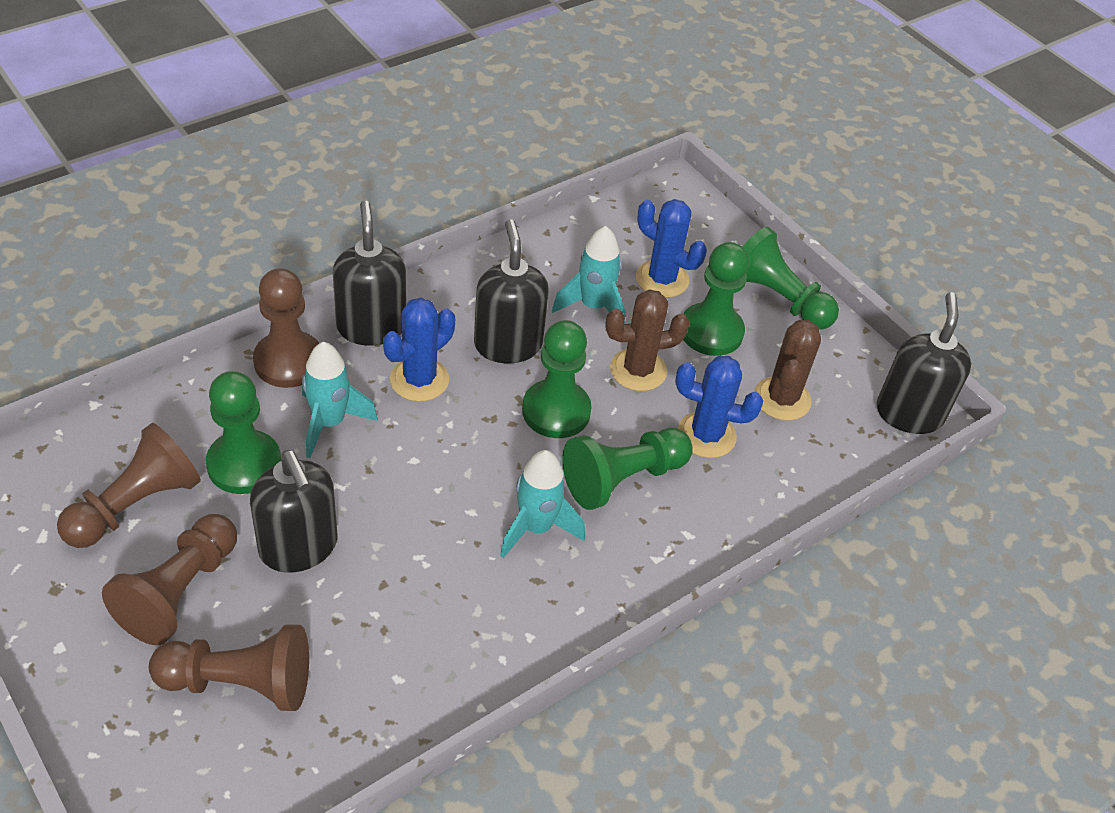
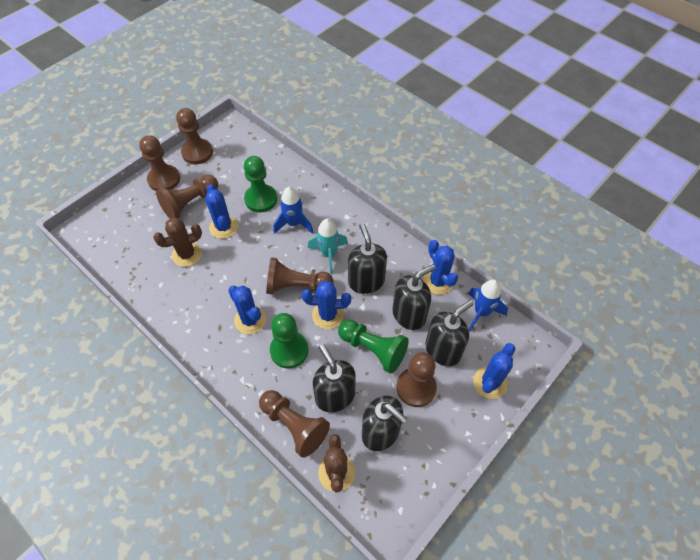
black soap dispenser: [250,450,337,573] [333,200,406,346] [474,219,549,363] [877,292,971,434] = 4 -> [313,344,356,412] [348,223,387,294] [362,396,407,451] [392,264,436,330] [425,300,474,366] = 5
blue cactus: [383,297,455,402] [636,199,707,298] [675,356,763,458] = 3 -> [205,184,238,239] [228,286,266,334] [302,281,351,329] [423,240,458,295] [473,343,515,399] = 5
blue rocket: none = 0 -> [273,187,313,234] [468,279,508,331] = 2
brown pawn: [57,423,201,548] [102,514,237,645] [149,624,309,711] [253,268,319,388] = 4 -> [139,135,180,191] [156,175,218,218] [176,108,213,164] [259,390,330,458] [266,257,334,294] [396,352,437,407] = 6
green pawn: [206,371,281,494] [522,320,592,438] [562,428,693,510] [683,242,749,356] [743,227,839,330] = 5 -> [244,156,277,212] [270,313,308,369] [338,320,409,374] = 3
turquoise rocket: [302,342,378,458] [500,450,585,558] [552,226,626,324] = 3 -> [308,219,348,274] = 1

